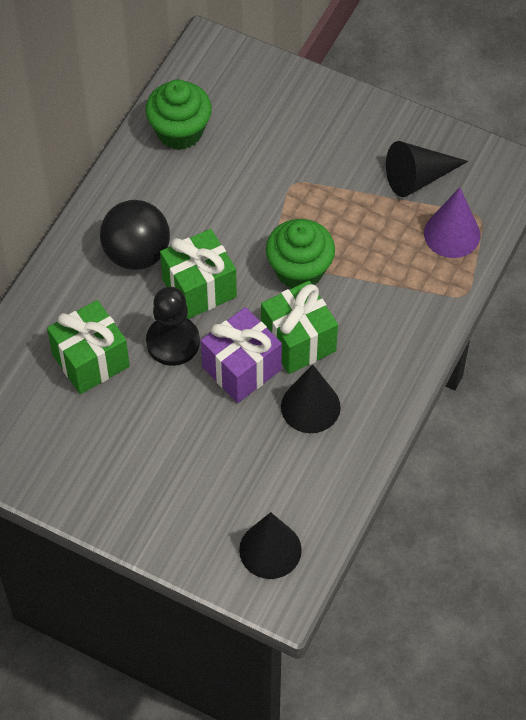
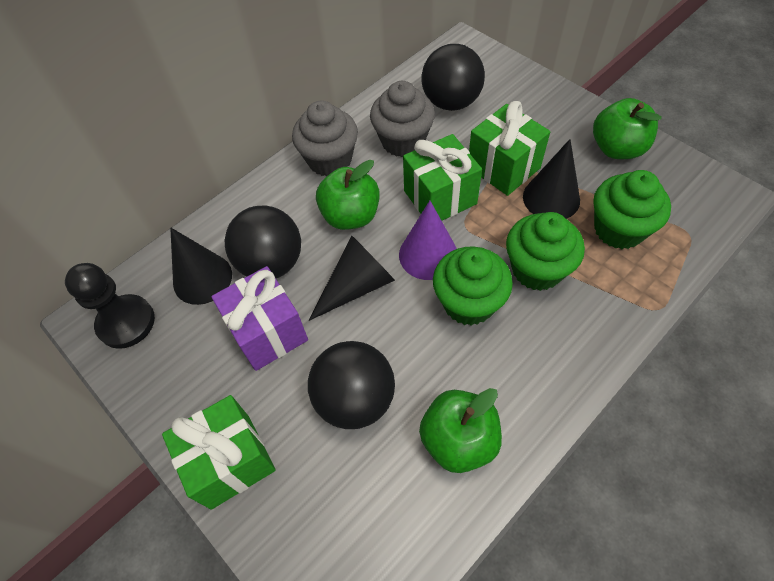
black ball: [100,200,170,270] = 1 -> [225,205,301,278] [308,341,395,429] [421,44,485,111] = 3
green apple: none = 0 -> [316,160,380,230] [419,388,502,473] [593,98,662,159] = 3
green cupcake: [145,80,212,150] [266,219,335,289] = 2 -> [433,246,513,326] [506,212,585,291] [594,170,671,249] = 3
grey cupcake: none = 0 -> [292,100,358,176] [370,81,435,157] = 2

